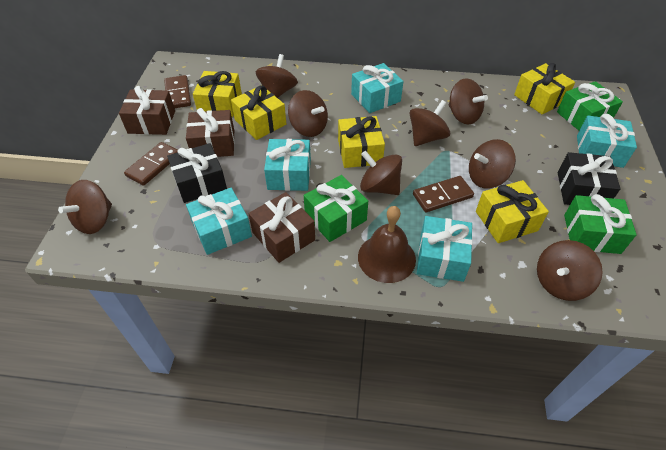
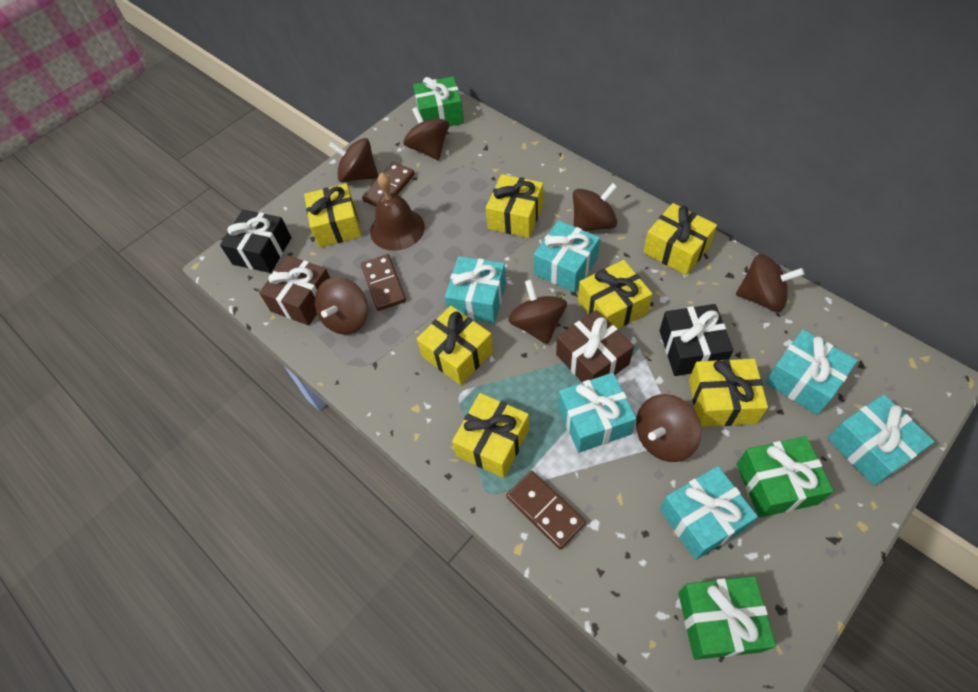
brown gift: [119,86,175,135] [186,108,235,157] [248,192,315,263] = 3 -> [259,255,330,326] [556,310,634,383] = 2
brown spinning top: [58,180,112,234] [256,54,298,98] [288,90,328,137] [360,151,402,195] [410,100,450,146] [449,78,488,125] [469,139,516,189] [537,240,603,301] = 8 -> [315,277,368,335] [329,138,378,183] [403,107,449,161] [508,280,567,345] [573,183,617,231] [636,394,702,462] [736,254,804,312] = 7
turquoise gift: [186,188,252,255] [264,139,311,191] [351,63,403,113] [417,216,473,282] [577,114,637,168] = 5 -> [445,256,506,324] [534,220,600,293] [558,373,636,453] [660,466,758,560] [765,330,858,415] [828,394,935,486] = 6
yellow gift: [193,71,242,117] [231,85,286,140] [338,116,385,168] [476,180,549,243] [514,63,575,115] = 5 -> [304,183,362,248] [417,306,493,385] [452,393,529,478] [486,174,543,238] [578,260,652,329] [643,203,717,275] [689,359,768,427] = 7

